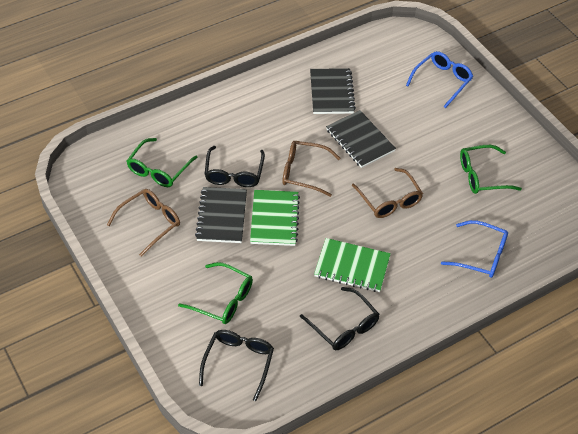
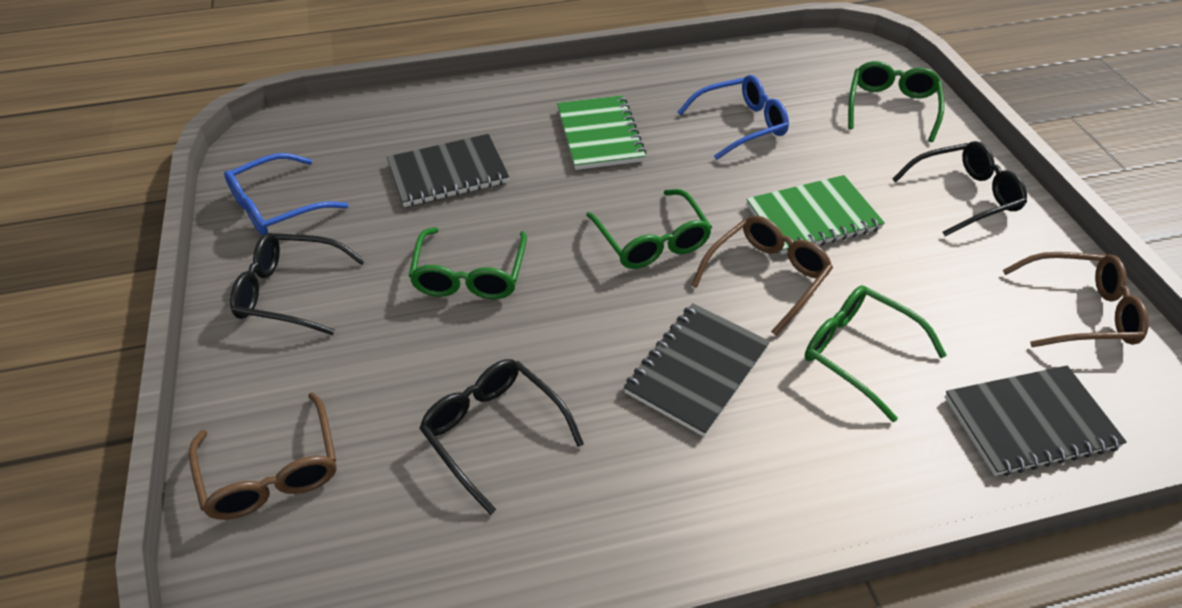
green glasses: [127,138,198,187] [178,262,253,324] [460,145,522,194] = 3 -> [409,227,527,299] [586,189,712,269] [805,285,947,422] [848,61,944,142] = 4

